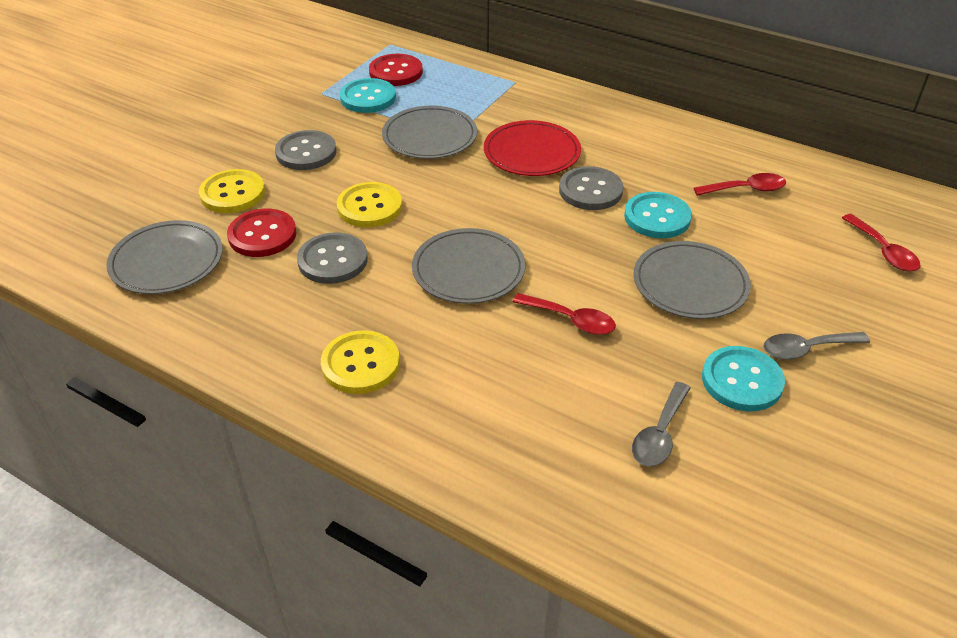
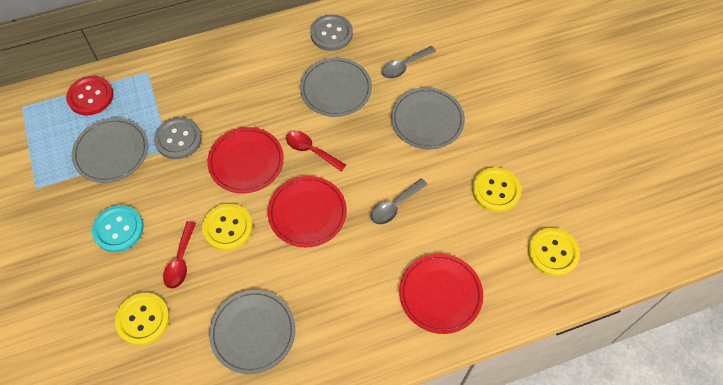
grey button: [275,130,337,170] [297,232,368,284] [559,166,623,210] = 3 -> [154,117,202,159] [310,14,353,51] = 2
red button: [227,209,296,257] [369,54,423,86] = 2 -> [66,76,113,116] = 1
red plate: [484,120,581,176] = 1 -> [207,127,284,193] [268,176,347,247] [399,254,483,334] = 3
red spoon: [513,293,616,335] [694,173,786,196] [842,214,921,272] = 3 -> [163,222,196,289] [286,131,346,171] = 2
turquoise button: [340,78,396,113] [624,192,692,238] [702,346,785,411] = 3 -> [92,205,144,252] = 1
yellow button: [199,169,265,213] [321,330,400,394] [337,182,402,227] = 3 -> [115,293,170,346] [202,204,253,251] [472,167,521,212] [528,228,580,276] = 4

